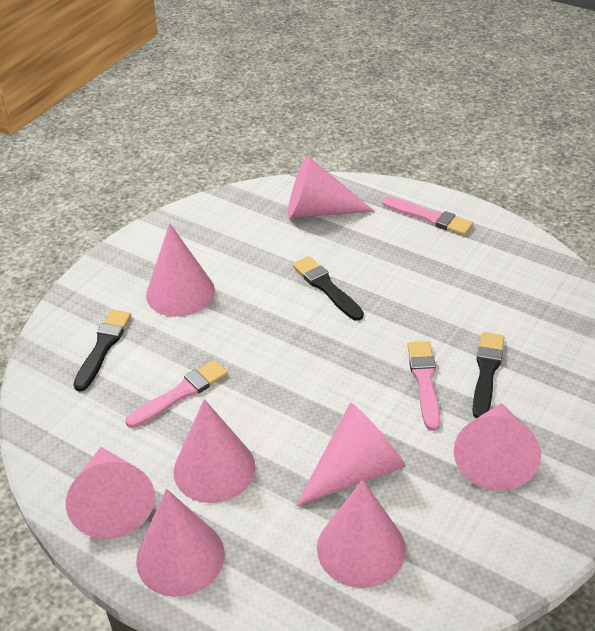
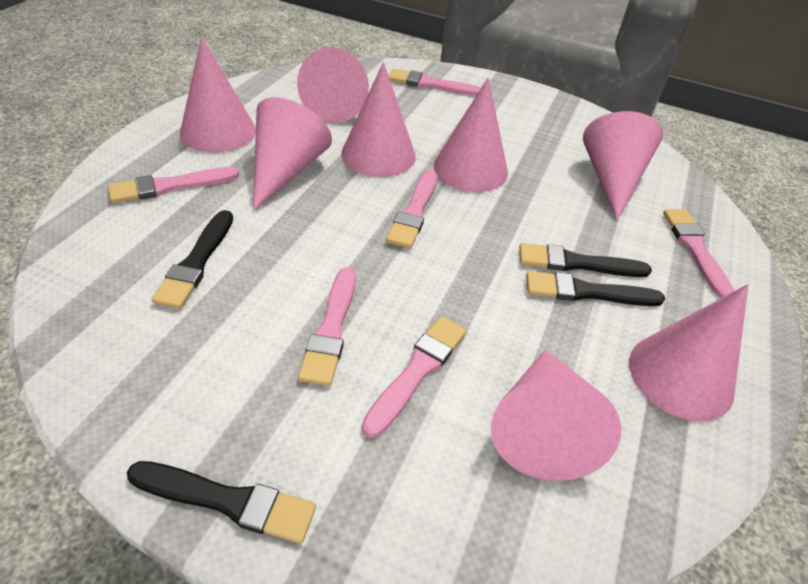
black brush: [74,310,131,392] [293,256,364,321] [472,332,504,418] = 3 -> [127,461,316,544] [152,210,233,309] [519,243,652,277] [526,271,665,306] = 4
pink brush: [125,360,228,428] [382,197,473,235] [407,341,441,431] = 3 -> [108,167,239,203] [298,267,356,386] [362,316,466,437] [386,170,437,248] [389,69,481,96] [663,209,734,299] = 6

